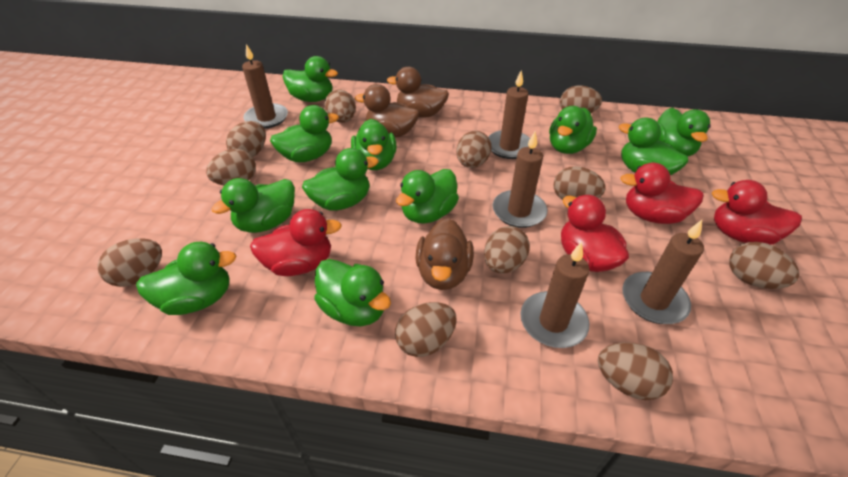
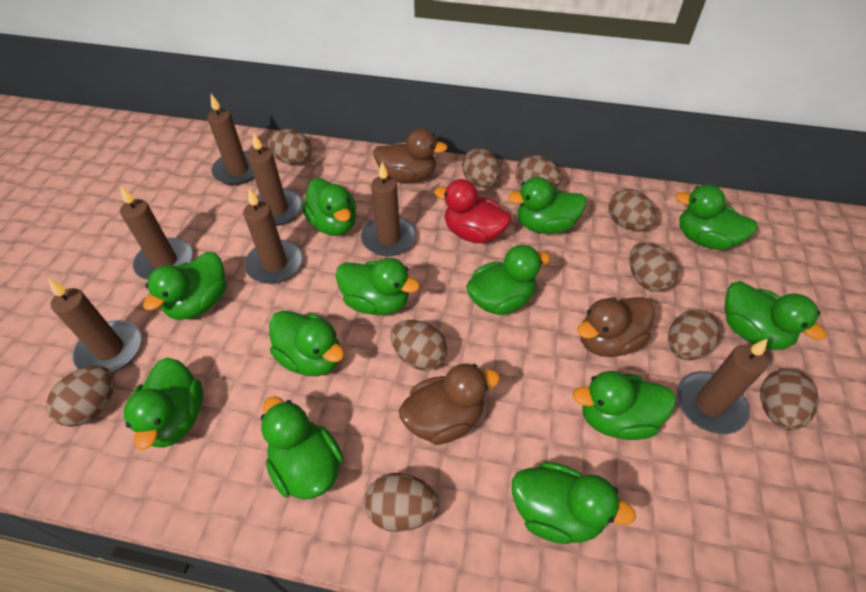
brown candle: [242,44,288,129] [488,71,530,159] [493,132,547,228] [520,242,590,348] [622,220,704,324] = 5 -> [48,279,141,372] [120,186,193,280] [207,94,254,185] [243,189,303,284] [248,132,302,226] [361,162,416,256] [677,338,768,434] = 7
brown egg: [97,239,162,287] [206,149,256,185] [226,121,266,157] [325,89,356,123] [395,302,457,357] [456,131,492,168] [484,226,530,274] [554,166,606,200] [560,85,602,113] [598,342,673,400] [729,242,799,289] = 11 -> [46,366,114,427] [268,129,312,165] [365,473,439,532] [391,320,448,371] [462,148,500,188] [515,155,562,188] [608,189,656,231] [629,242,679,292] [668,310,721,360] [760,369,819,430] = 10
green duck: [136,242,236,315] [212,178,295,233] [270,105,339,162] [282,56,338,102] [302,148,379,211] [314,259,391,326] [351,119,397,170] [396,169,459,224] [549,106,597,154] [619,117,688,176] [657,108,711,156] = 11 -> [123,358,203,450] [143,252,226,320] [261,396,343,499] [269,310,345,376] [302,178,356,236] [336,258,420,315] [466,245,550,315] [508,177,587,234] [512,462,636,544] [573,371,676,440] [675,185,758,250] [725,281,826,350] = 12
red duck: [250,209,342,276] [561,195,629,272] [620,163,704,224] [712,180,802,245] = 4 -> [434,179,511,243] = 1

